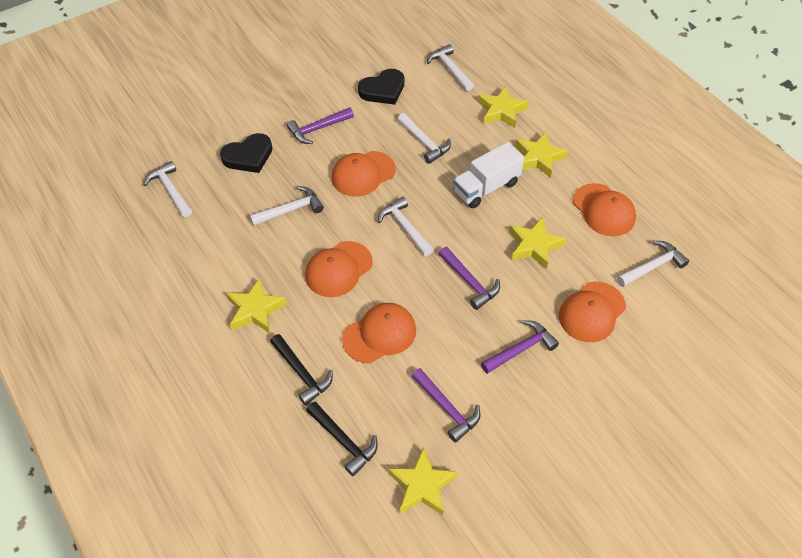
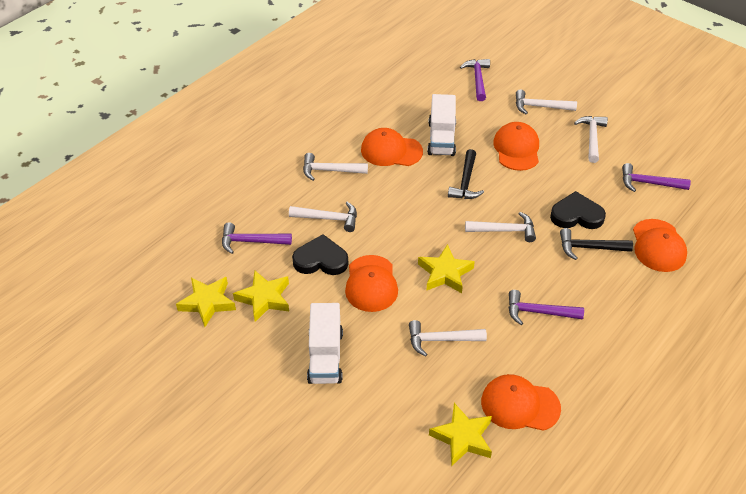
white truck: [453,142,524,208] = 1 -> [307,303,343,384] [427,94,456,156] = 2
yellow star: [226,278,287,333] [388,447,457,515] [478,86,529,128] [509,217,566,269] [515,132,568,178] = 5 -> [176,277,236,327] [233,270,289,322] [418,244,475,293] [429,403,492,467] = 4

